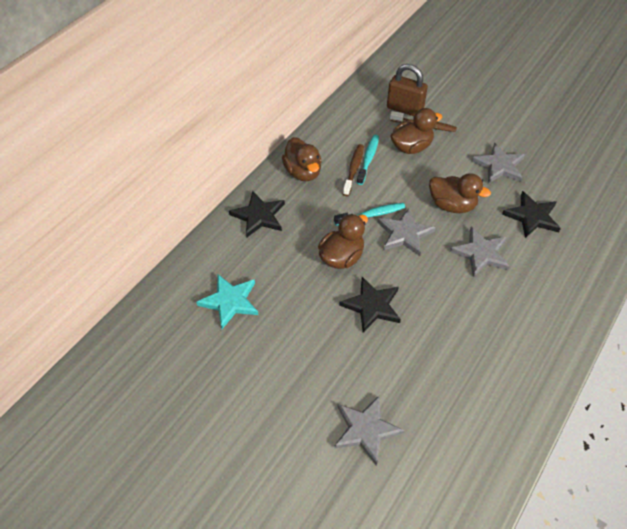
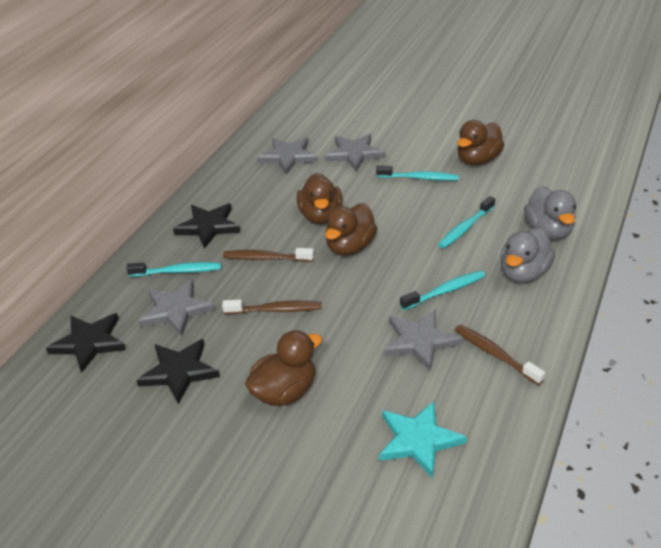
brown padlock: [387,64,428,116] = 1 -> none = 0
brown toothbrush: [343,144,364,196] [390,111,457,132] = 2 -> [222,299,322,314] [223,248,314,262] [455,325,545,385] = 3
grey duck: none = 0 -> [500,228,555,283] [524,186,576,240] = 2
turquoise toothbrush: [334,203,405,226] [357,135,379,185] = 2 -> [126,262,221,277] [376,165,459,181] [400,270,485,310] [438,196,495,249] = 4

